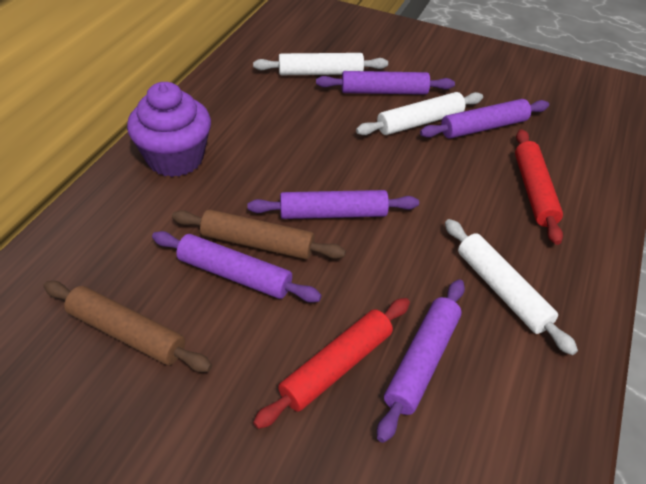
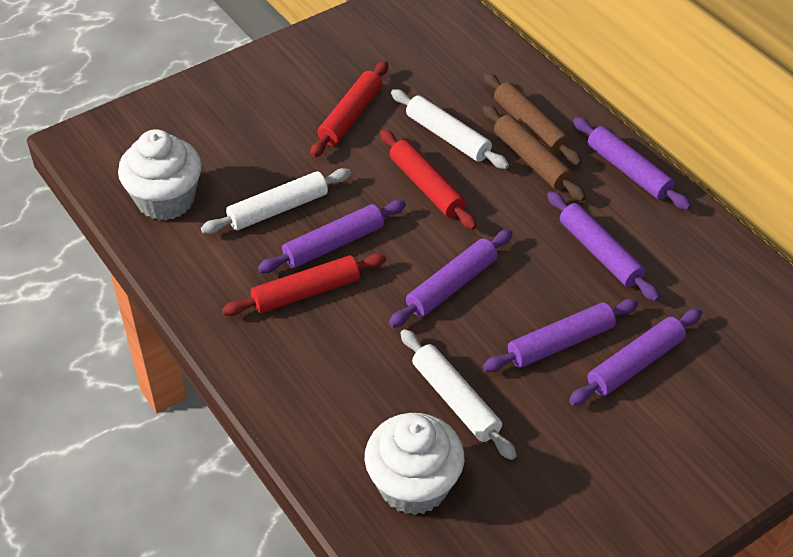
purple cupcake: [127,82,211,177] = 1 -> none = 0
purple rolling pin: [152,231,322,303] [248,190,419,219] [316,71,455,95] [377,279,465,443] [420,99,549,139] = 5 -> [258,200,406,273] [389,229,513,328] [483,299,639,372] [547,191,660,301] [569,308,702,406] [573,117,691,210] = 6
red rolling pin: [253,298,410,429] [515,129,563,245] = 2 -> [222,253,386,316] [310,61,388,158] [380,129,477,230] = 3
white cupcake: none = 0 -> [118,129,202,220] [365,413,464,515] = 2

